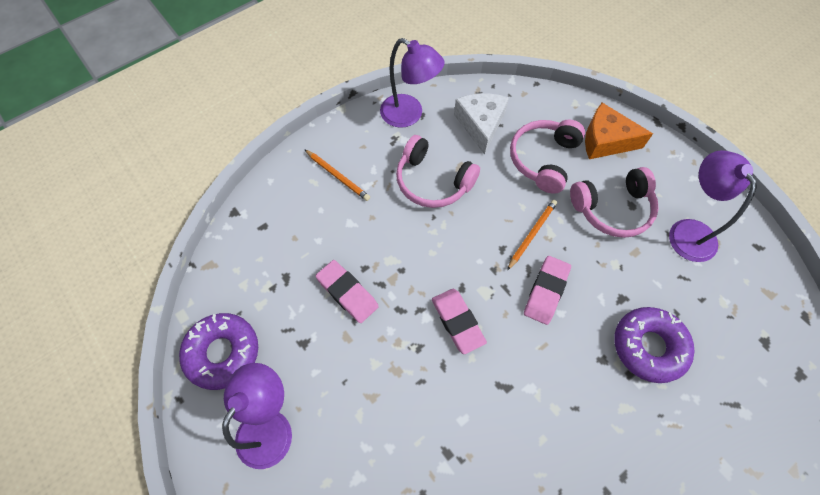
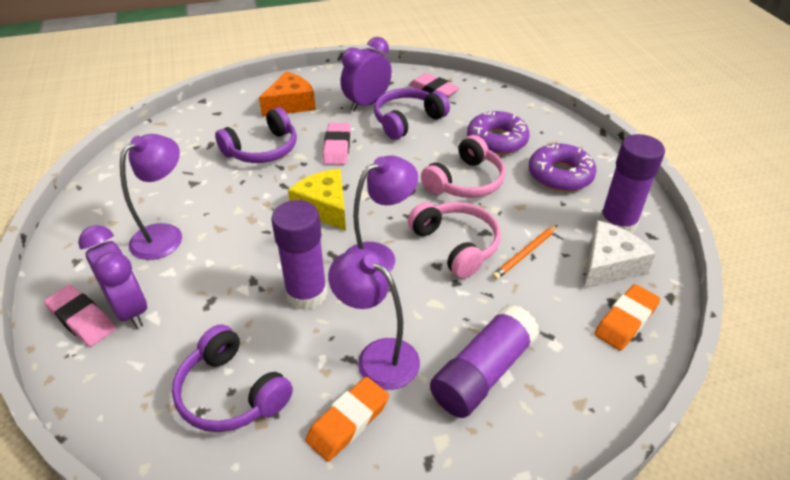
orange eraser: none = 0 -> [305,377,389,462] [594,284,660,351] = 2
orange pencil: [304,149,370,201] [507,200,557,270] = 2 -> [492,225,557,280] = 1
pink headphones: [396,135,480,208] [510,119,585,194] [570,167,659,238] = 3 -> [408,202,501,279] [421,135,506,198] = 2
purple clock: none = 0 -> [78,225,147,329] [341,37,392,111] = 2
purple glue stick: none = 0 -> [271,200,328,310] [430,304,540,418] [599,134,665,234] = 3
purple headphones: none = 0 -> [172,324,293,432] [215,107,297,163] [374,88,450,140] = 3
yellow cheese: none = 0 -> [288,169,346,231] = 1

